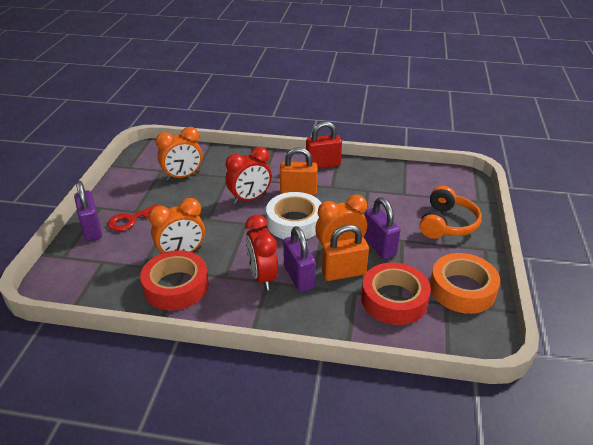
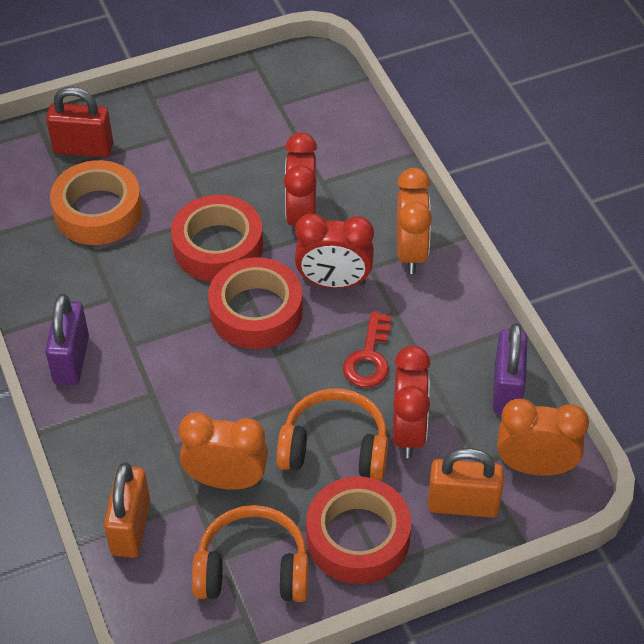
orange headphones: [419,186,482,239] = 1 -> [192,505,309,602] [276,389,388,480] = 2
purple padlock: [74,181,102,241] [283,226,316,292] [363,197,400,259] = 3 -> [45,294,89,386] [493,323,528,415] = 2
red clock: [226,147,272,204] [245,215,278,290] = 2 -> [284,133,317,226] [295,214,374,289] [393,345,431,458] = 3
red tape: [140,250,209,310] [361,262,431,325] = 2 -> [171,195,263,282] [208,257,303,349] [306,476,411,584] = 3
white tape: [266,192,322,239] = 1 -> none = 0

